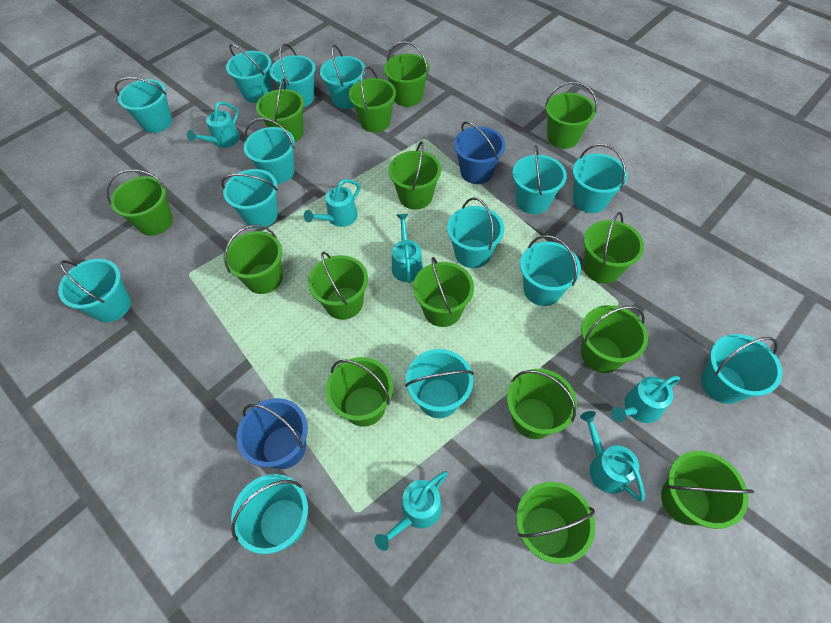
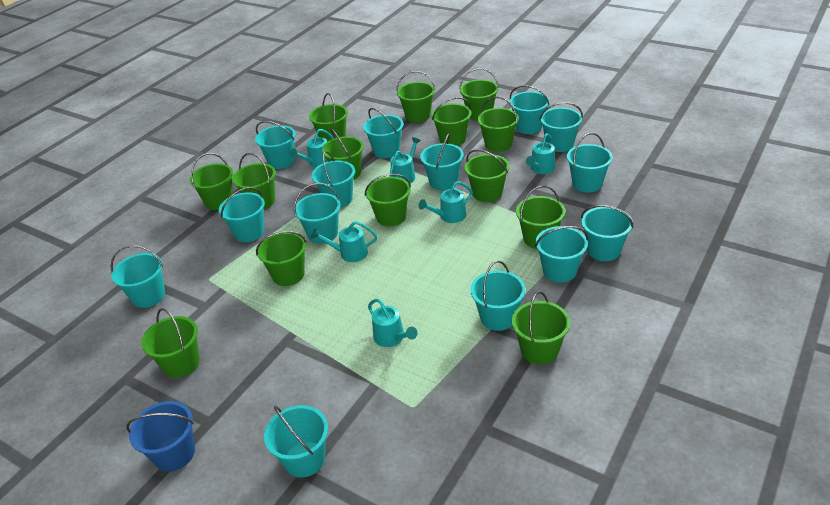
blue bucket: [237,398,308,469] [454,121,506,184] = 2 -> [127,401,195,472] = 1
green bucket: [106,169,173,236] [223,225,283,294] [256,78,304,142] [308,252,368,320] [325,357,393,427] [349,66,396,132] [384,41,430,107] [389,141,441,210] [413,257,474,327] [507,369,577,439] [516,482,595,564] [545,82,597,149] [581,305,648,373] [583,212,644,283] [661,451,754,529] = 15 -> [141,308,200,378] [190,153,233,210] [232,153,276,209] [256,231,307,286] [309,93,348,142] [322,128,364,180] [365,174,411,226] [396,71,435,123] [431,97,471,146] [459,68,499,121] [465,149,509,202] [478,96,519,152] [512,291,570,365] [516,186,565,249] = 14

